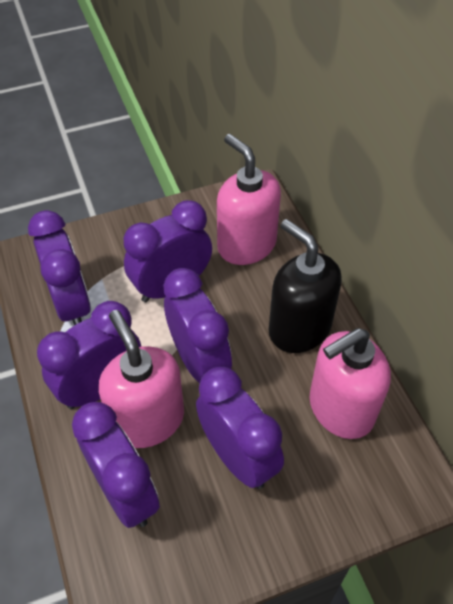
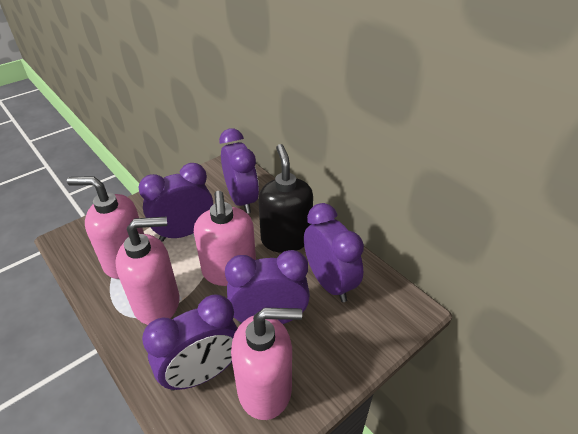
pink soap dispenser: [99,310,184,448] [217,134,281,265] [309,328,391,439] = 3 -> [67,176,144,279] [115,217,179,325] [194,191,256,286] [231,308,302,420] = 4
purple clock: [28,210,91,325] [37,301,142,409] [72,402,160,528] [124,200,212,302] [163,268,232,383] [196,367,284,489] = 6 -> [138,163,213,242] [142,294,237,391] [219,128,259,214] [225,250,310,324] [304,203,364,302] = 5

